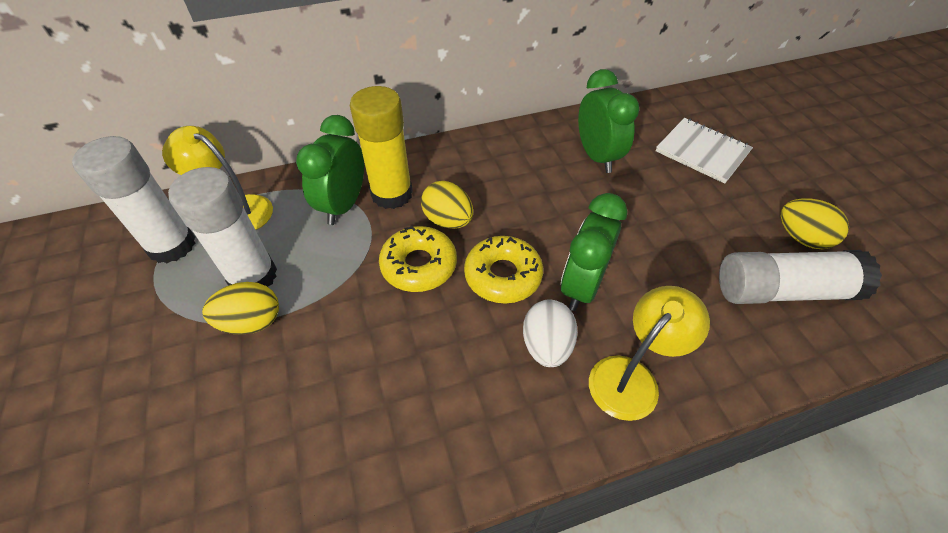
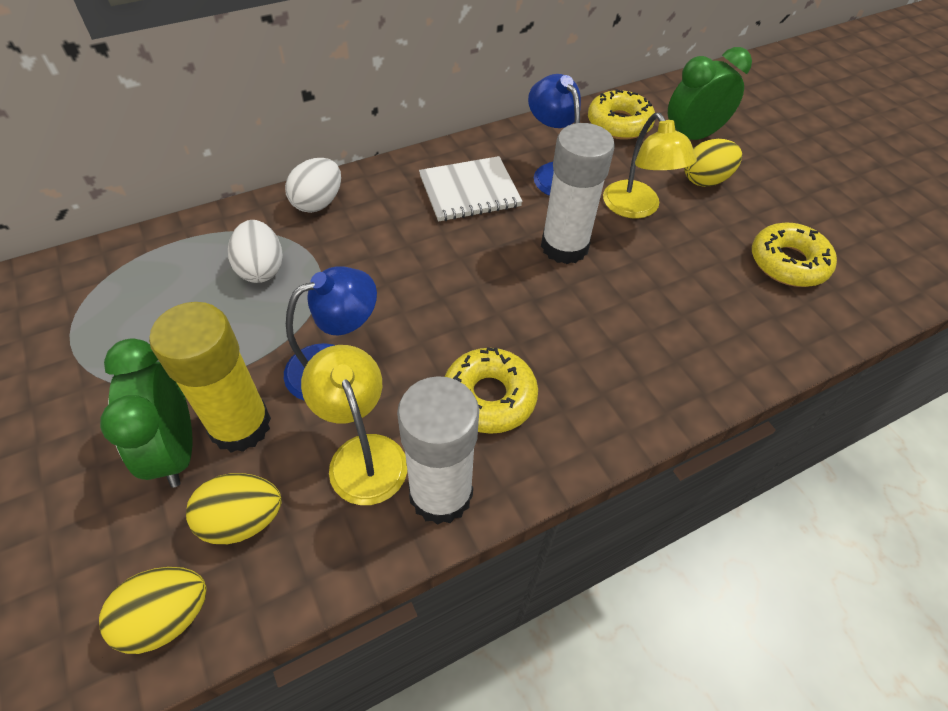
blue lamp: none = 0 -> [284,266,377,401] [528,74,581,196] = 2
green clock: [296,115,364,225] [561,193,628,311] [578,69,639,173] = 3 -> [100,338,192,488] [668,47,752,140] = 2
white egg: [523,300,578,367] = 1 -> [228,220,283,283] [285,158,341,213] = 2
white glue stick: [72,136,195,263] [168,167,277,287] [719,250,882,304] = 3 -> [397,376,479,525] [541,123,615,264] = 2
yellow donut: [379,226,457,292] [464,236,543,304] = 2 -> [444,348,538,434] [588,89,655,140] [752,223,837,287] = 3

